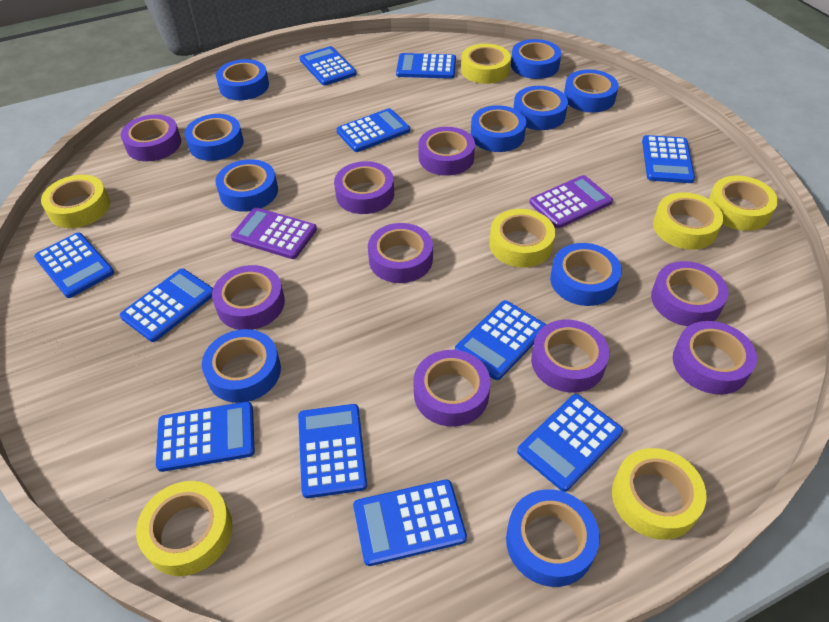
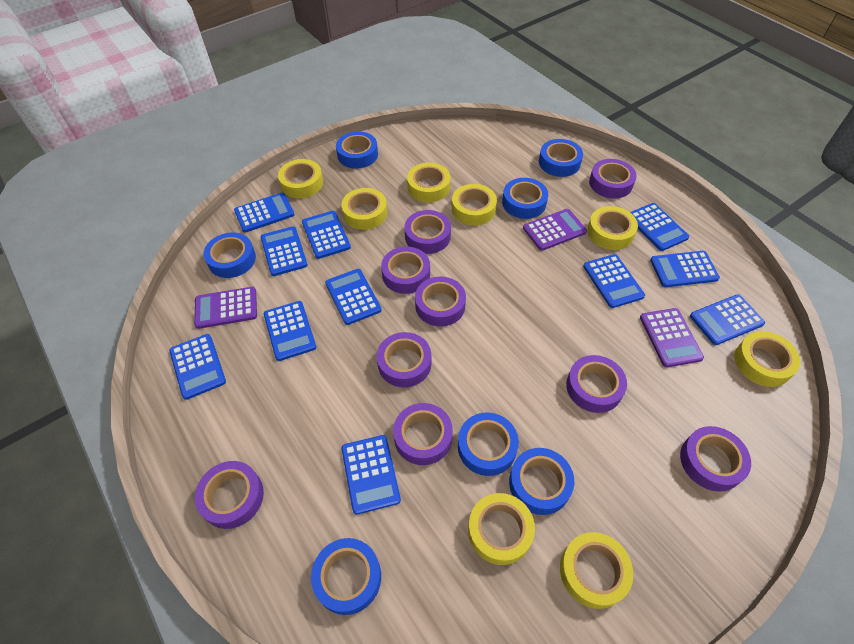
blue tape: [184,114,244,161] [202,329,281,403] [216,59,269,100] [216,159,278,212] [471,105,526,152] [506,489,600,587] [511,39,561,79] [514,86,568,130] [550,243,622,306] [564,69,618,113] = 10 -> [203,232,256,278] [311,538,381,615] [336,131,378,169] [458,412,519,476] [502,178,548,219] [509,448,574,515] [539,139,583,177] = 7
purple calculator: [231,207,317,259] [530,175,613,228] = 2 -> [194,287,257,329] [523,209,587,251] [640,308,704,367] = 3
yellow tape: [41,175,110,228] [136,481,232,576] [461,44,511,84] [489,209,555,267] [612,448,707,540] [653,192,723,250] [709,176,778,231] = 7 -> [278,159,323,198] [341,188,387,230] [407,163,450,202] [452,184,497,225] [468,493,535,565] [560,532,633,609] [587,206,638,250] [734,331,801,387] = 8

